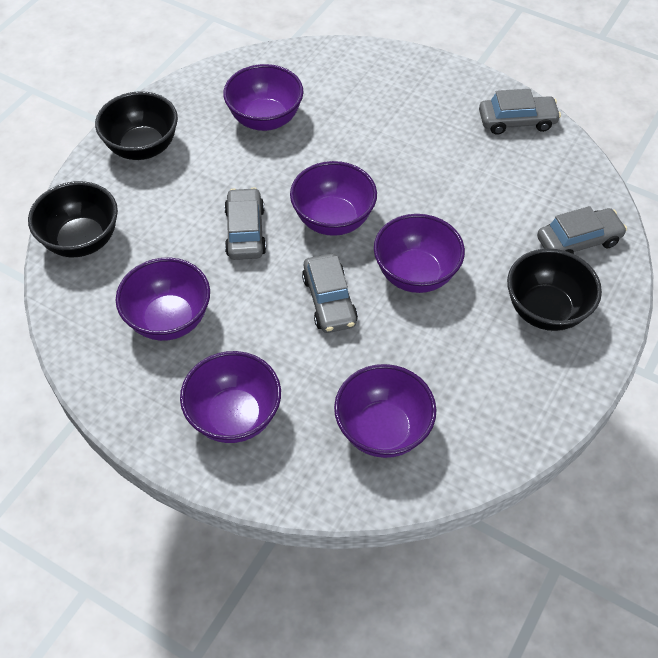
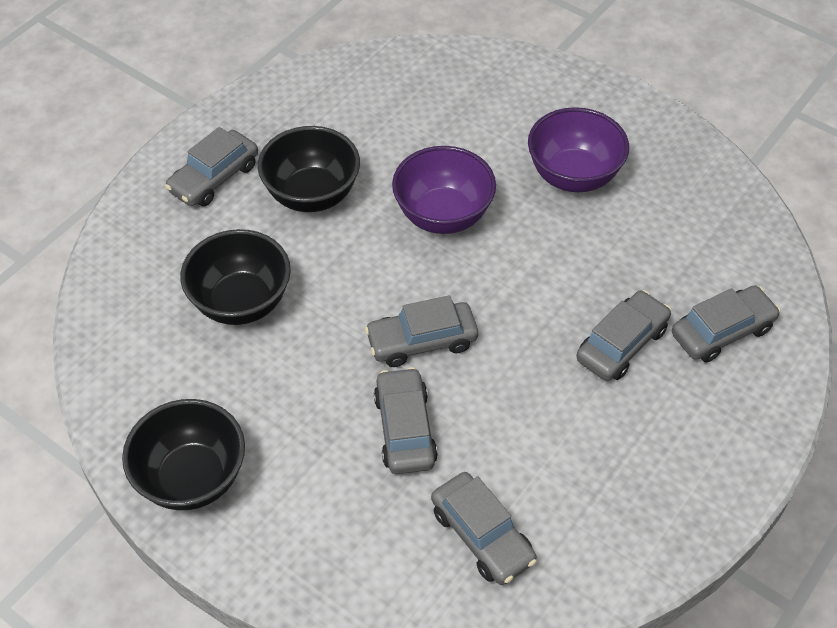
grey car: [224,187,266,260] [302,254,358,333] [479,89,561,135] [537,206,627,254] = 4 -> [165,127,258,206] [365,295,478,367] [374,367,438,474] [431,472,537,585] [576,290,671,381] [672,285,781,362] = 6
purple bowl: [116,258,210,341] [180,351,281,443] [223,64,303,131] [290,161,377,236] [334,364,436,458] [374,214,465,293] = 6 -> [392,146,496,234] [528,107,629,192] = 2

